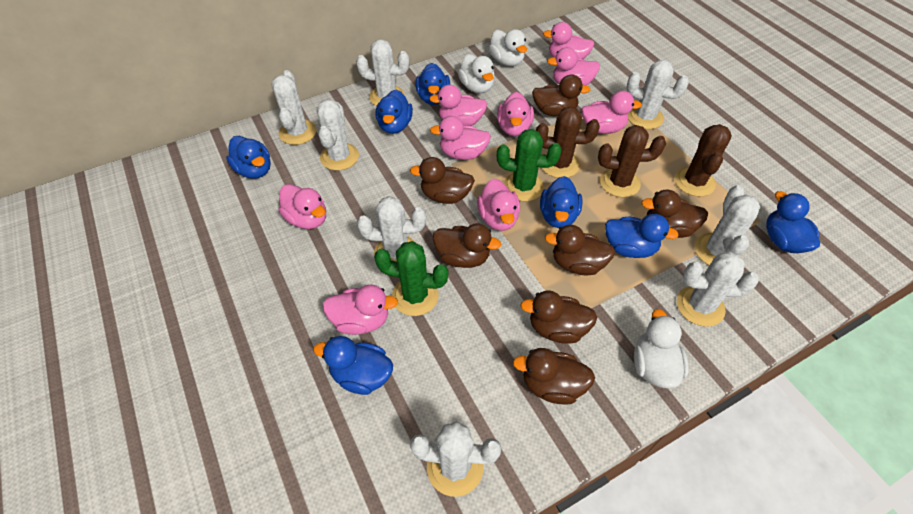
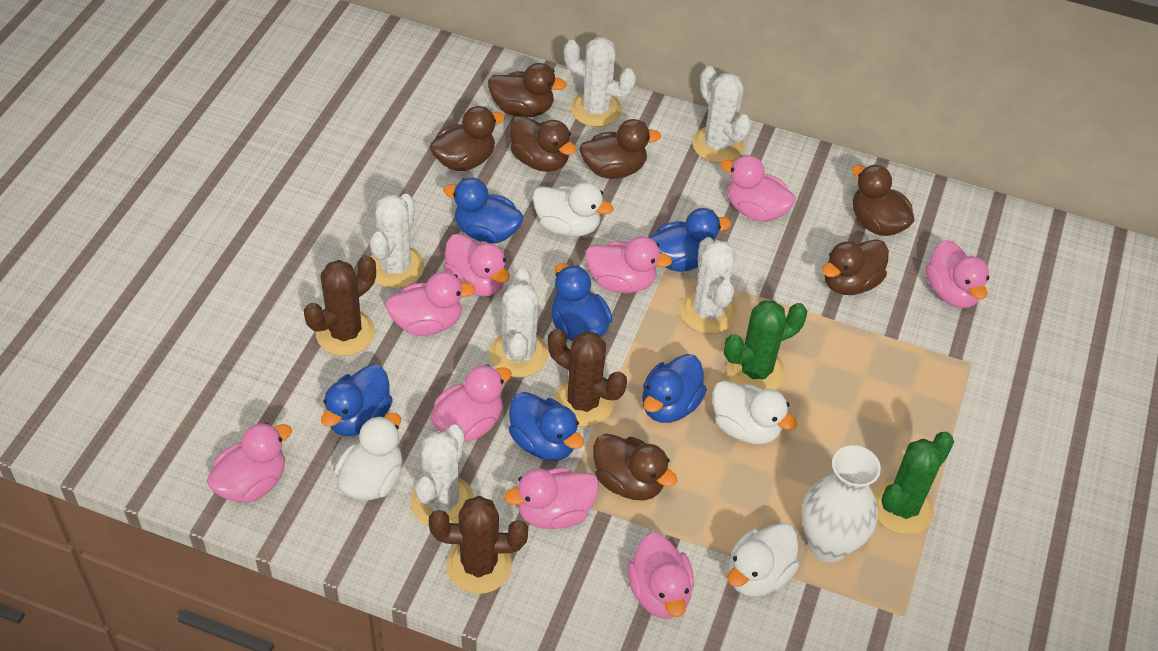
blue duck: [226,136,271,179] [313,336,393,395] [375,89,413,134] [415,63,450,105] [540,176,583,228] [605,214,679,258] [766,191,820,253] = 7 -> [321,364,393,436] [443,178,524,243] [509,392,584,461] [551,263,613,341] [642,354,707,423] [649,208,731,272] = 6
white cactus: [272,70,316,145] [317,99,359,171] [356,39,410,106] [357,196,426,262] [410,421,501,497] [627,60,689,129] [677,251,759,327] [695,185,760,265] = 8 -> [370,194,424,288] [410,425,474,526] [489,268,549,377] [564,37,636,127] [680,237,737,334] [692,66,752,163] = 6
white duck: [458,54,495,93] [489,29,527,66] [634,309,689,389] = 3 -> [334,413,402,500] [532,182,613,237] [712,380,797,444] [728,523,799,597] = 4
white vase: none = 0 -> [802,445,881,562] = 1

